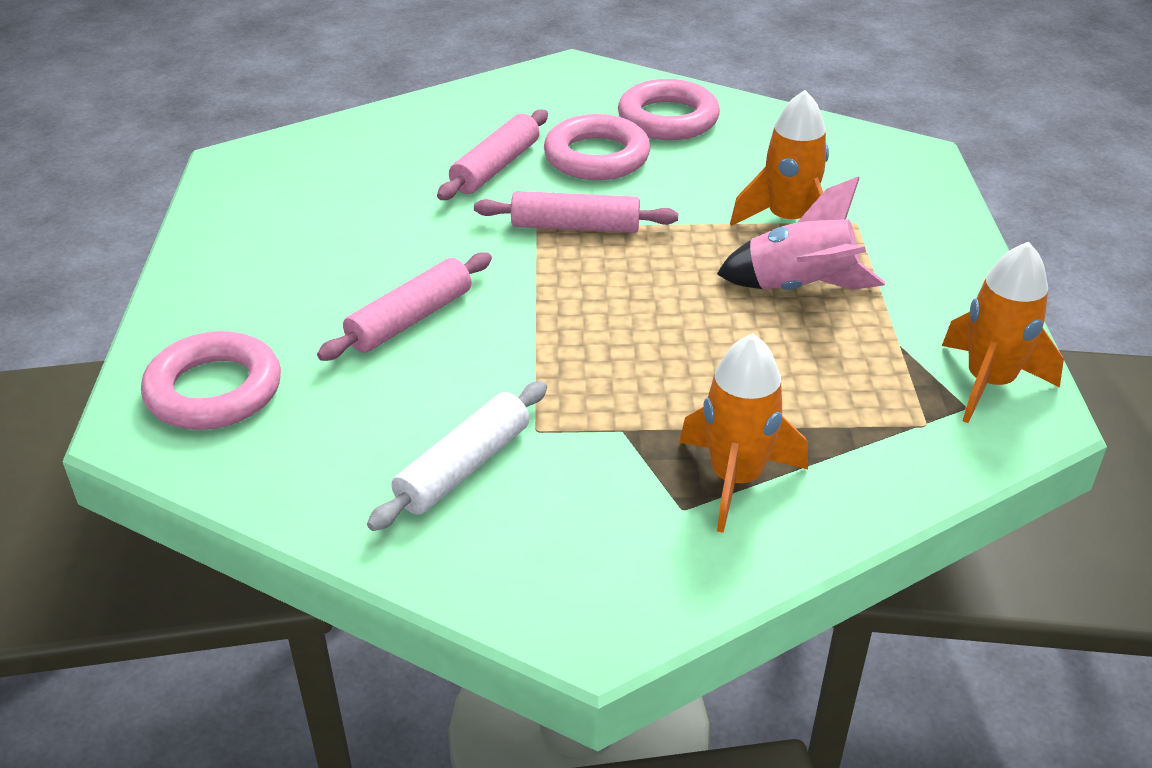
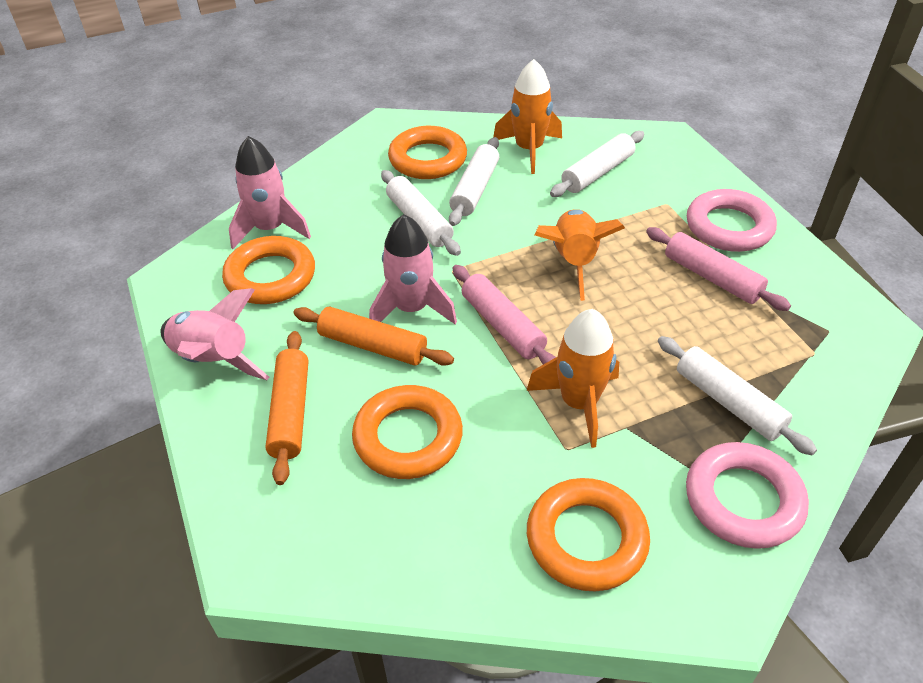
orange ring: none = 0 -> [222,236,315,304] [352,385,463,479] [388,126,467,179] [527,478,650,591] = 4
orange rolling pin: none = 0 -> [265,331,308,485] [294,307,454,366] = 2
pink ring: [141,331,281,430] [544,114,650,180] [618,79,720,140] = 3 -> [686,442,809,549] [687,189,777,252] = 2
pink rocket: [717,176,885,290] = 1 -> [160,288,269,380] [229,136,311,249] [369,214,457,324] = 3
pink rolling pin: [317,252,492,361] [437,110,548,200] [474,191,678,233] = 3 -> [453,265,556,364] [646,227,791,311] = 2
white rolling pin: [367,381,547,531] = 1 -> [381,170,461,256] [449,137,499,226] [550,131,644,197] [658,336,817,456] = 4

